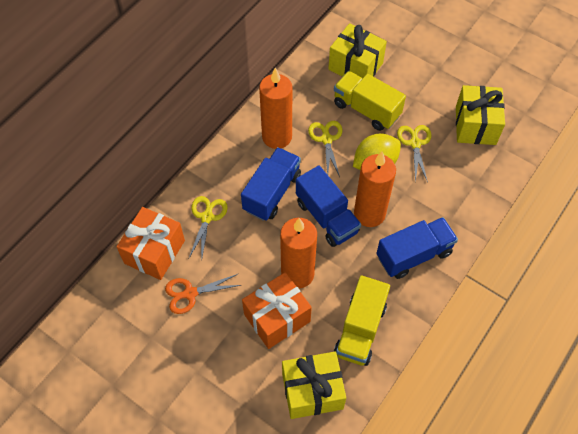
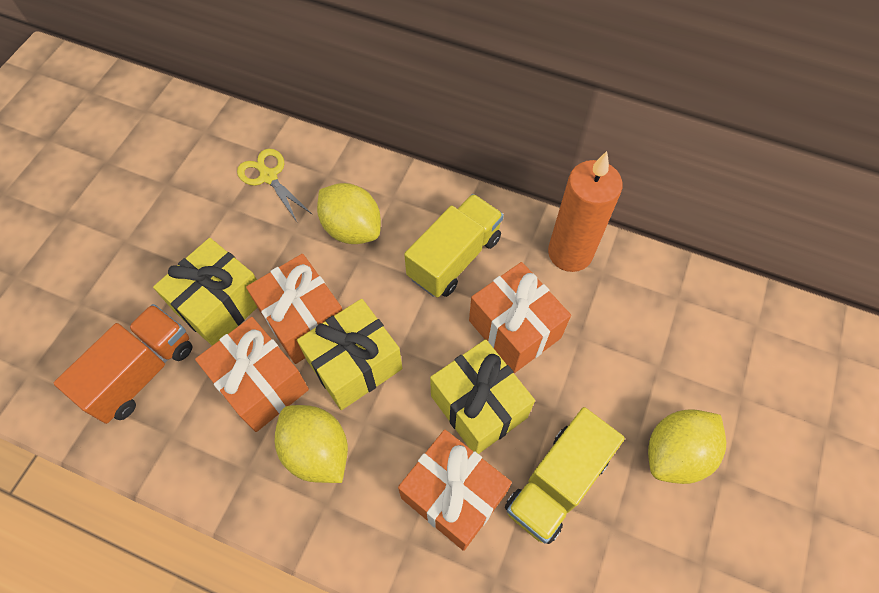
blue truck: [241,147,301,221] [296,166,361,247] [377,217,458,279] = 3 -> none = 0
orange candle: [259,67,292,149] [280,218,317,289] [354,152,396,227] = 3 -> [548,151,623,272] = 1
orange gift: [116,207,185,280] [242,272,312,349] = 2 -> [195,317,309,432] [246,254,342,364] [398,430,512,551] [469,262,571,373] = 4
orange scissors: [165,274,241,314] = 1 -> none = 0
orange truck: none = 0 -> [53,304,193,424] = 1
yellow lemon: [353,134,401,170] = 1 -> [275,405,348,483] [317,183,381,244] [648,409,726,484] = 3
yellow scissors: [189,196,228,262] [308,121,342,177] [397,125,431,183] = 3 -> [237,149,313,222] = 1

